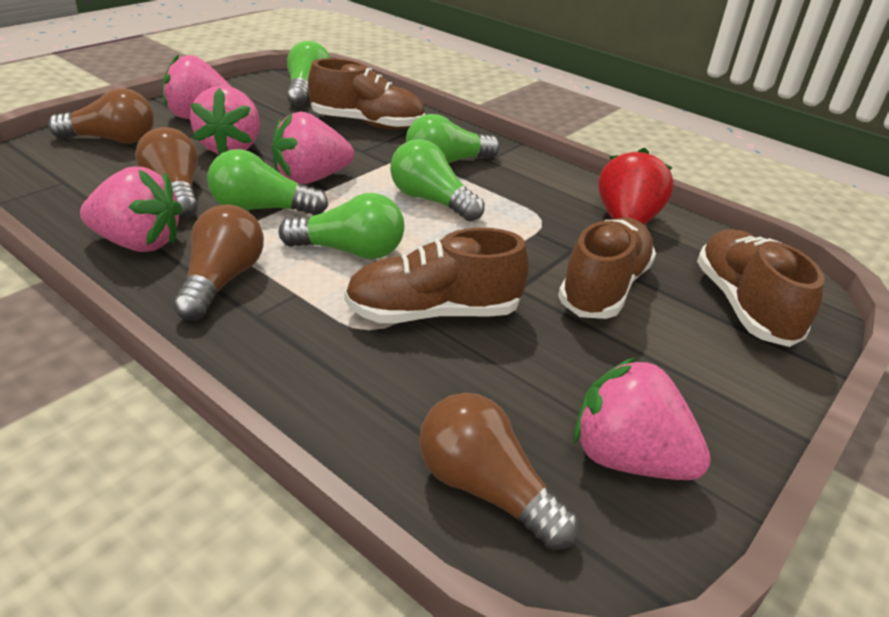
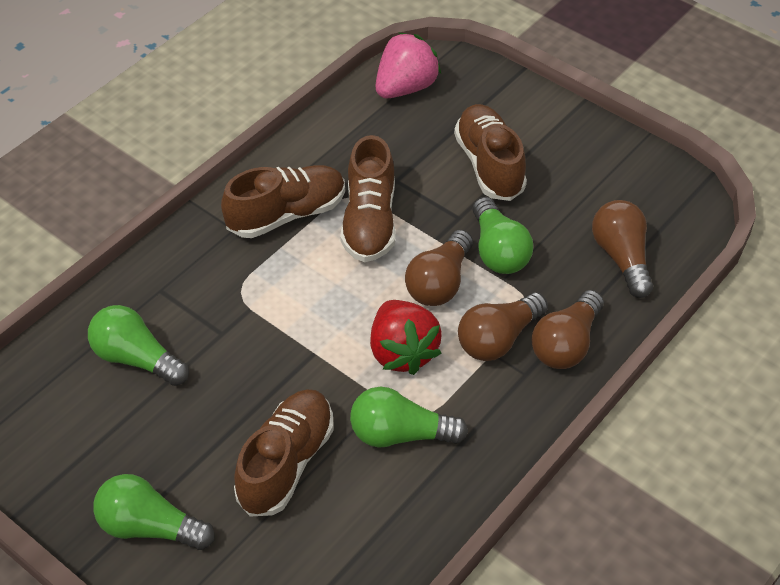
green light bulb: [207,149,328,215] [279,193,404,259] [286,41,330,106] [390,139,485,222] [406,114,500,163] = 5 -> [88,305,189,386] [93,474,215,550] [350,387,468,447] [473,197,533,274] = 4
pink strawberry: [80,167,183,252] [163,54,231,119] [190,86,260,154] [271,112,354,184] [574,357,711,480] = 5 -> [376,32,441,99] = 1

